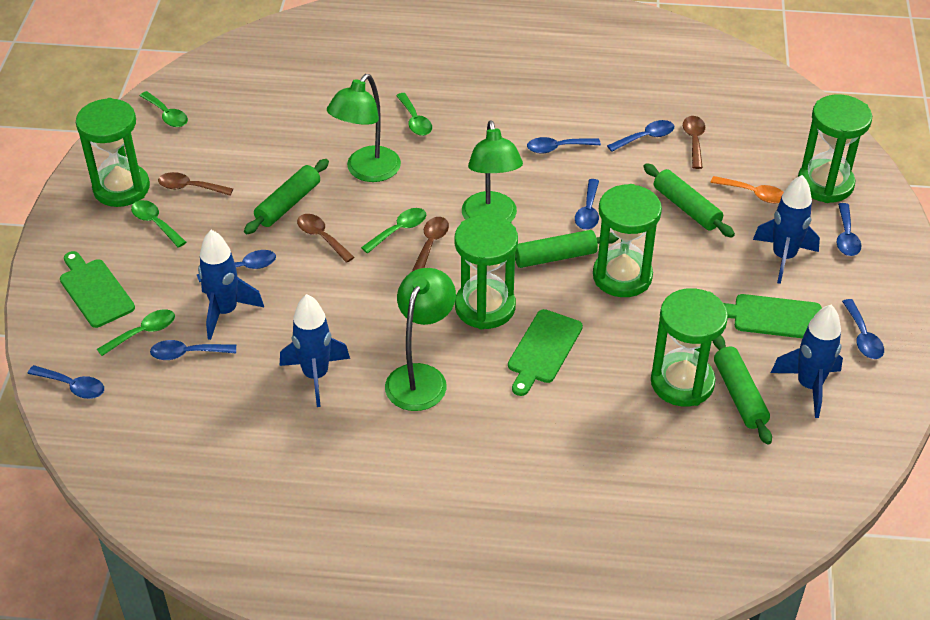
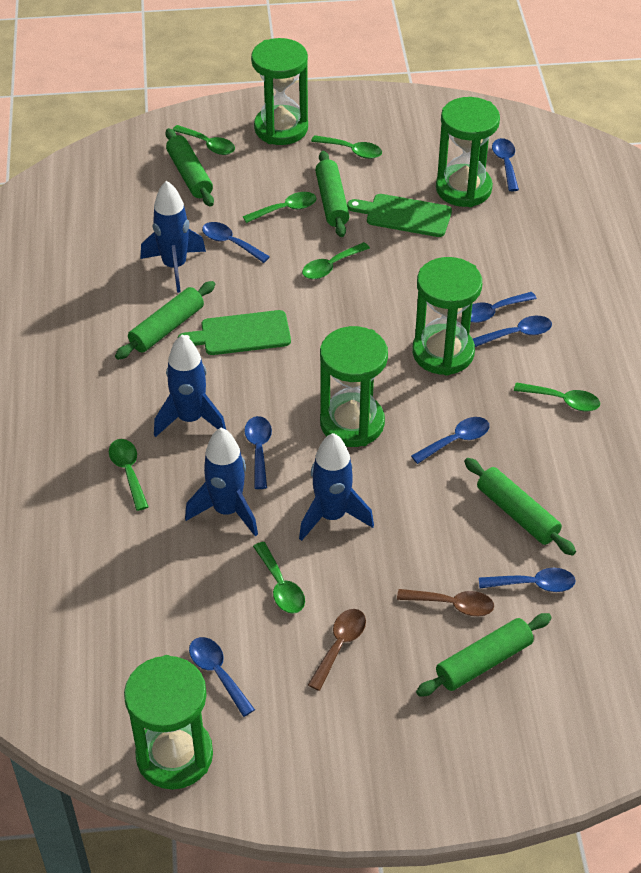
brown spoon: [158,172,233,196] [297,214,355,263] [412,217,449,271] [683,116,705,169] = 4 -> [308,609,366,691] [397,589,494,616] = 2
green cutting board: [60,251,135,328] [508,309,583,396] [724,294,822,338] = 3 -> [178,310,291,355] [347,194,452,237] = 2
green lamp: [327,74,401,182] [385,268,456,411] [462,120,523,223] = 3 -> none = 0
green rolling pin: [244,159,329,234] [515,230,619,268] [643,163,735,237] [713,335,772,445] = 4 -> [115,281,215,360] [165,128,214,207] [315,151,350,237] [416,613,552,697] [464,458,576,556] = 5
green spoon: [97,309,175,356] [131,200,186,248] [140,91,188,127] [361,208,426,253] [396,93,432,136] = 5 -> [109,439,148,511] [172,125,235,155] [243,192,317,223] [253,542,305,614] [302,242,370,279] [311,135,382,159] [514,382,600,411] = 7
orange spoon: [710,176,784,203] = 1 -> none = 0

